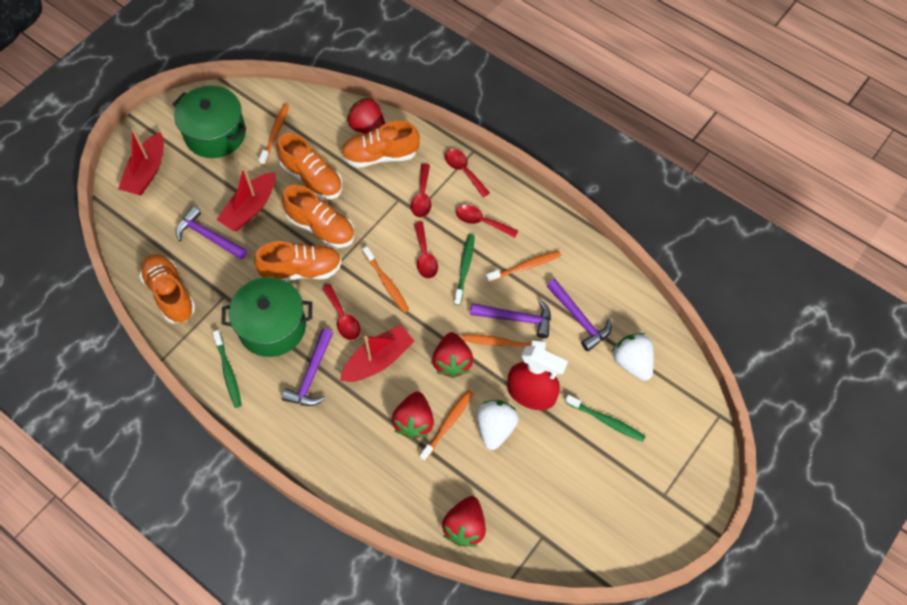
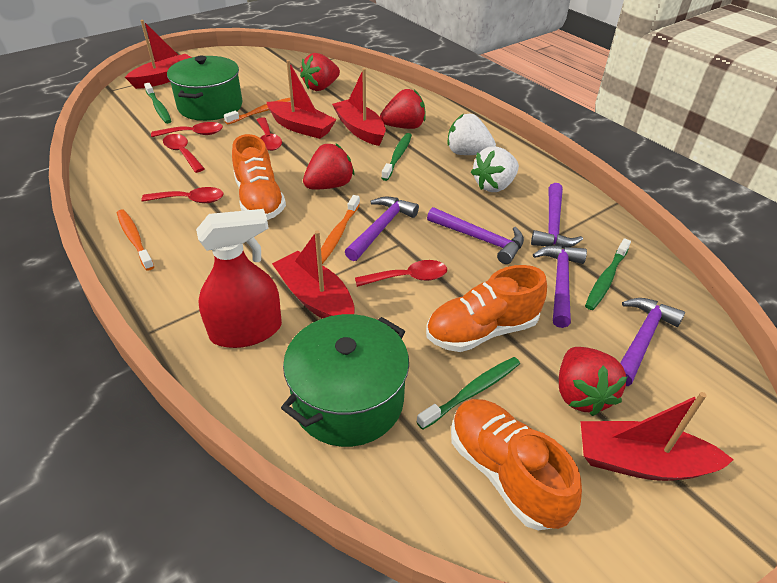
green toothbrush: [213,330,242,408] [454,234,475,305] [565,395,646,442] = 3 -> [144,83,171,124] [382,133,412,181] [417,357,520,430] [585,238,631,310] = 4
orange shoe: [139,254,195,323] [254,241,342,281] [277,133,343,200] [282,185,355,248] [341,121,420,168] = 5 -> [232,134,286,220] [426,265,547,352] [451,399,582,530] = 3
orange toothbrush: [259,104,289,165] [362,246,409,313] [420,390,474,461] [462,334,546,350] [486,251,561,283] = 5 -> [117,209,154,271] [224,98,291,125] [321,195,360,264] = 3
purple hammer: [176,206,247,260] [282,329,333,406] [470,299,551,338] [547,279,612,351] = 4 -> [345,197,419,261] [427,207,524,264] [531,183,583,248] [533,245,587,328] [620,298,685,386] = 5
red boat: [118,127,164,195] [217,166,275,231] [340,325,415,382] = 3 -> [125,20,192,89] [267,60,337,139] [272,230,355,319] [332,68,386,146] [580,392,734,481] = 5

